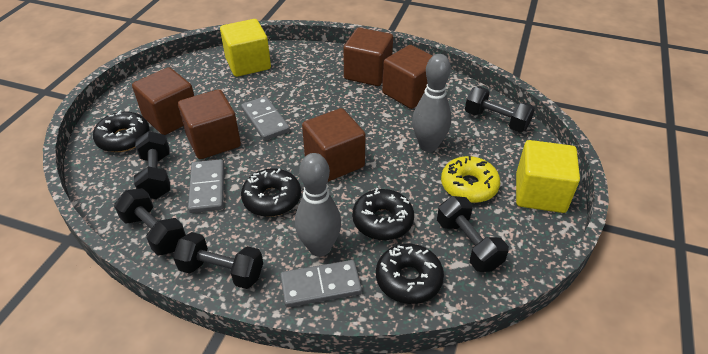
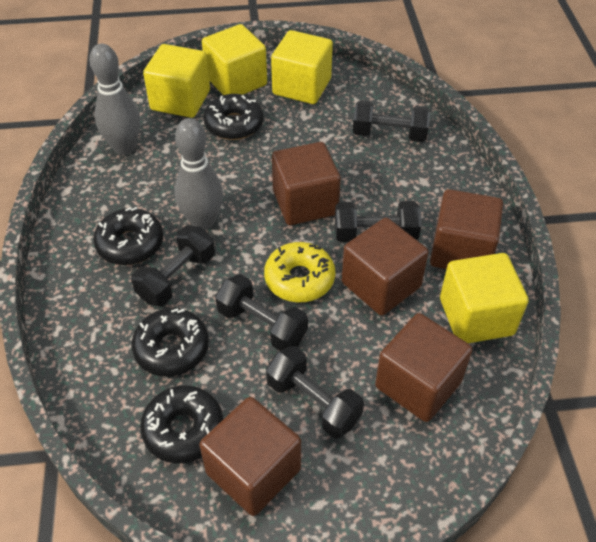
grey domino: [188,159,224,213] [241,96,290,141] [280,260,362,307] = 3 -> none = 0
yellow cube: [220,19,271,77] [516,140,580,213] = 2 -> [143,44,210,118] [202,24,267,95] [271,30,333,104] [440,253,529,343] = 4

